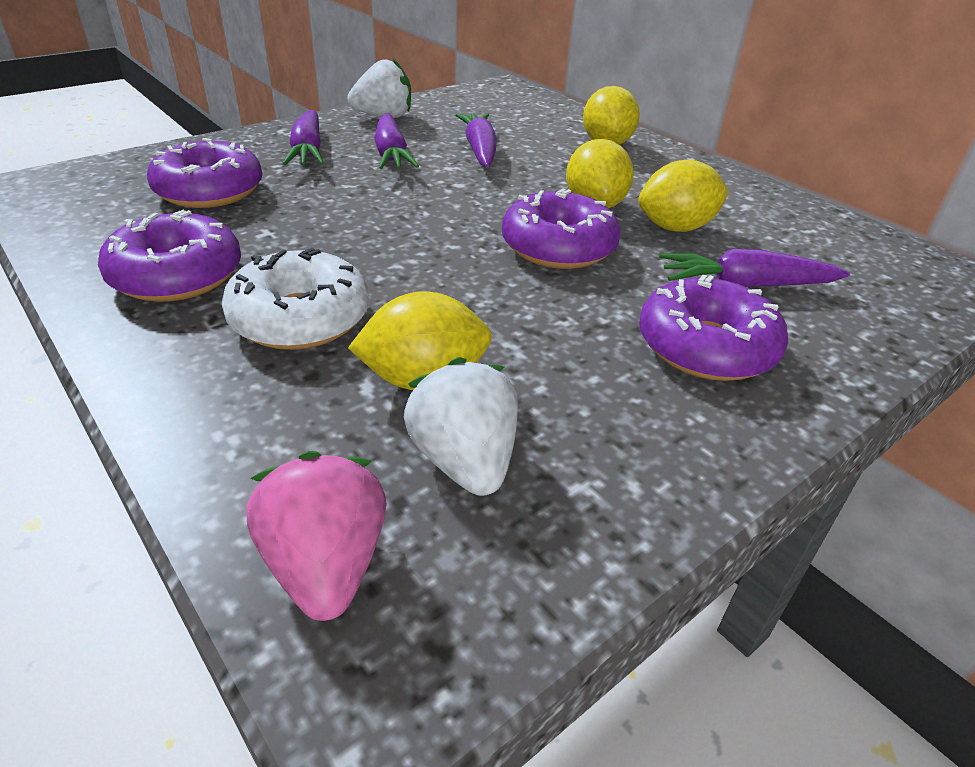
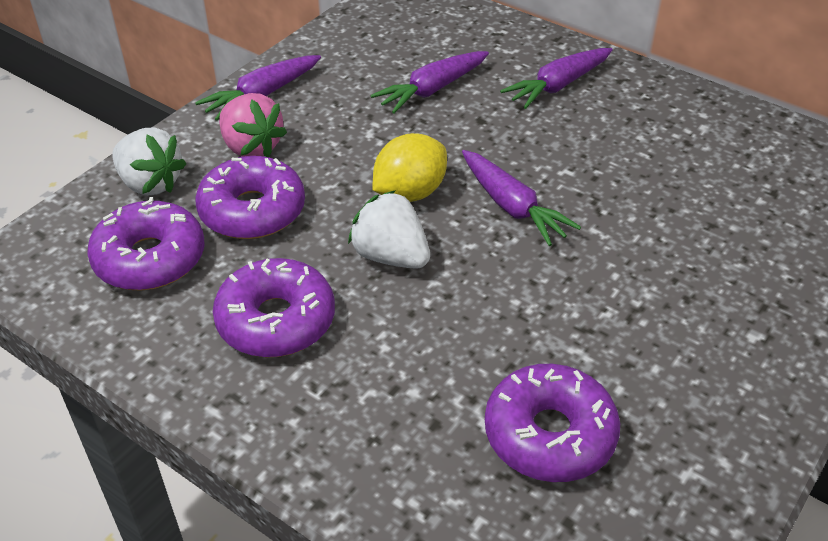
white donut: [222,248,369,350] = 1 -> none = 0
yellow lemon: [348,291,492,390] [566,139,634,208] [583,86,640,144] [638,160,729,232] = 4 -> [373,133,447,202] = 1

